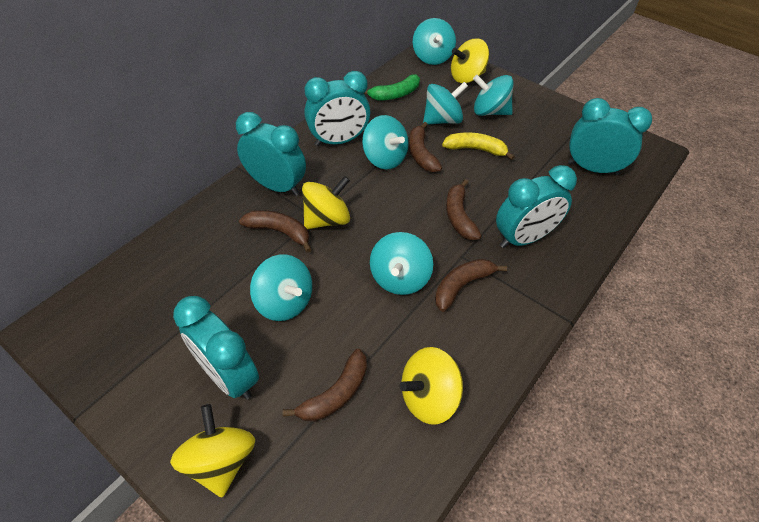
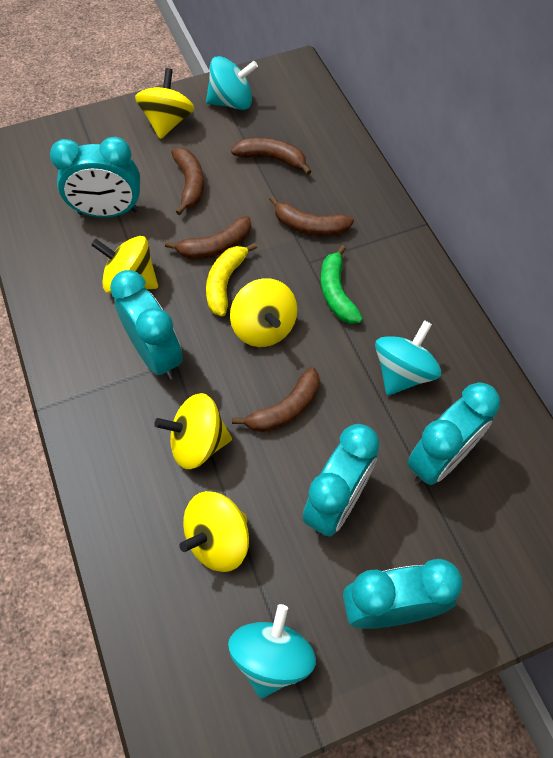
turquoise spinning top: [250,254,312,321] [362,115,409,170] [370,232,433,295] [413,18,456,65] [423,82,468,125] [473,75,514,116] = 6 -> [206,56,258,110] [228,604,316,698] [375,320,441,395] = 3
yellow spinning top: [170,404,255,497] [302,176,350,229] [400,347,463,425] [451,39,489,83] = 4 -> [91,236,158,294] [135,68,194,139] [154,393,232,469] [179,491,249,572] [230,278,297,347] = 5

